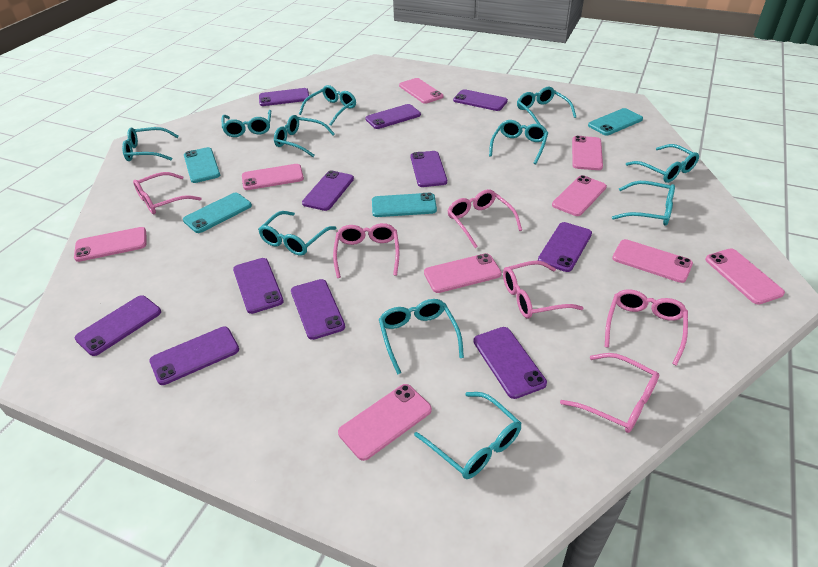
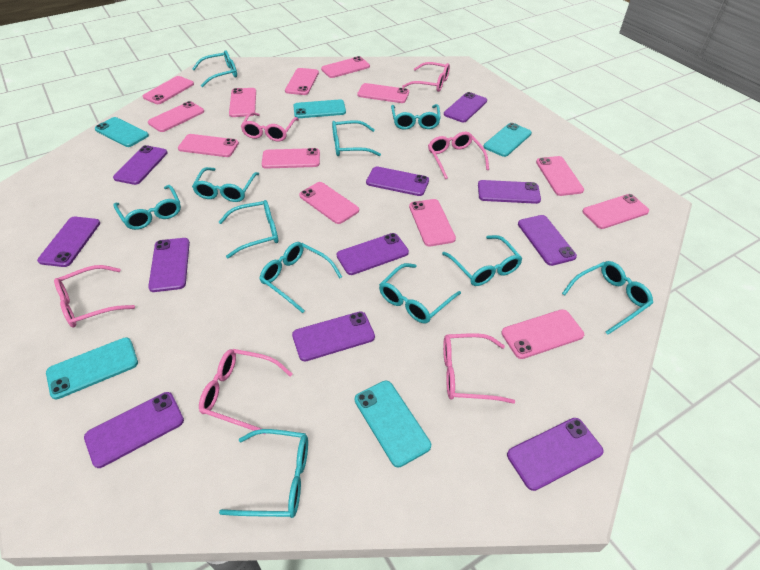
pink phone: [74,227,146,262] [242,164,304,190] [338,384,432,461] [399,78,443,104] [424,253,502,293] [552,175,607,216] [572,136,603,170] [612,239,693,283] [705,248,785,305] = 9 -> [143,76,194,104] [148,101,204,132] [178,134,239,157] [229,88,256,117] [262,148,320,169] [285,68,319,95] [299,182,359,224] [321,56,370,78] [357,83,409,103] [409,199,456,246] [501,309,584,359] [536,156,584,196] [582,194,649,229] = 13
turquoise phone: [183,193,252,233] [184,147,220,183] [372,193,437,217] [588,108,643,135] = 4 -> [46,337,138,399] [95,117,149,147] [293,99,346,118] [355,381,431,467] [483,123,532,157] = 5

